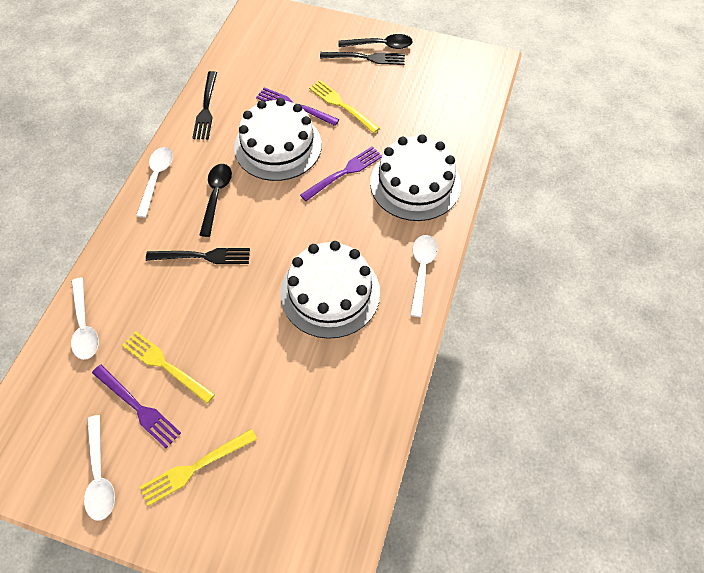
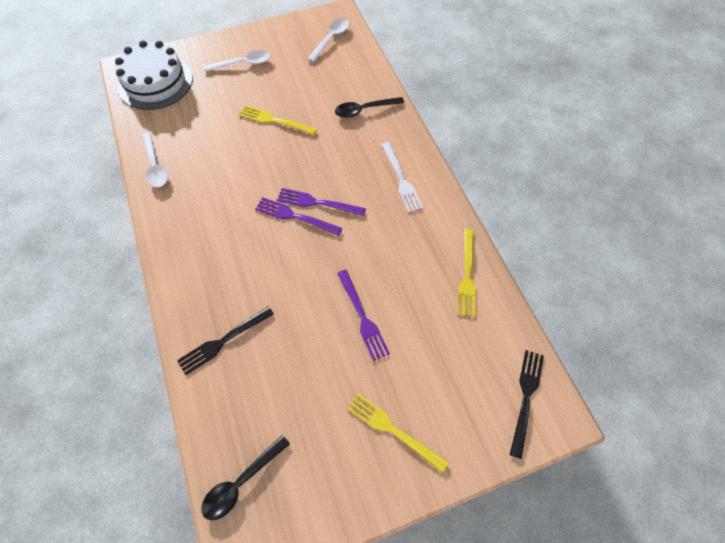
black fork: [146,248,250,264] [192,71,217,139] [320,52,405,65] = 3 -> [177,306,274,375] [510,350,544,459] = 2
white cake: [234,98,322,181] [280,241,380,339] [370,134,461,221] = 3 -> [115,40,192,110] = 1
white fork: none = 0 -> [381,142,423,213] = 1
white spoon: [71,277,99,360] [84,415,115,521] [136,147,173,218] [410,235,438,317] = 4 -> [142,132,168,188] [204,50,271,72] [307,18,349,62] = 3

